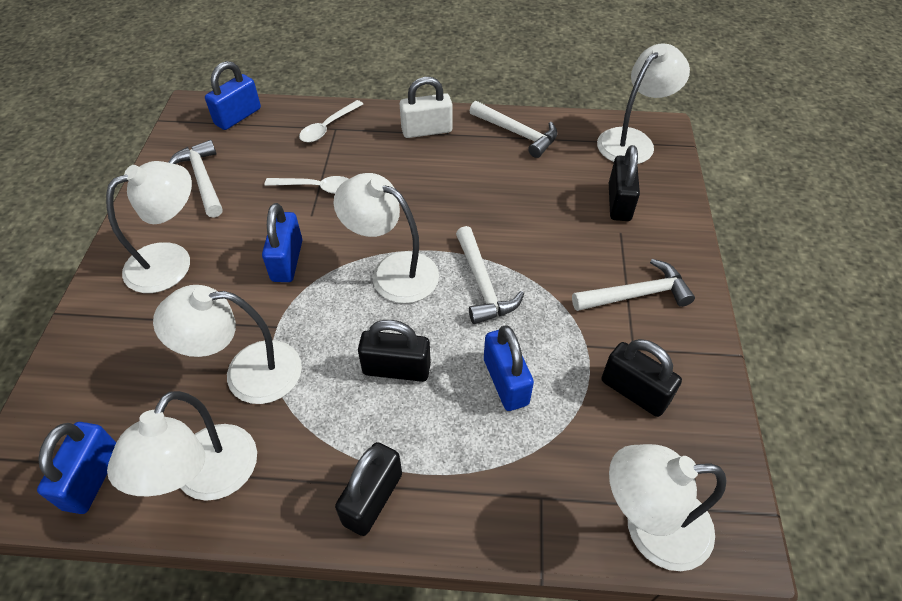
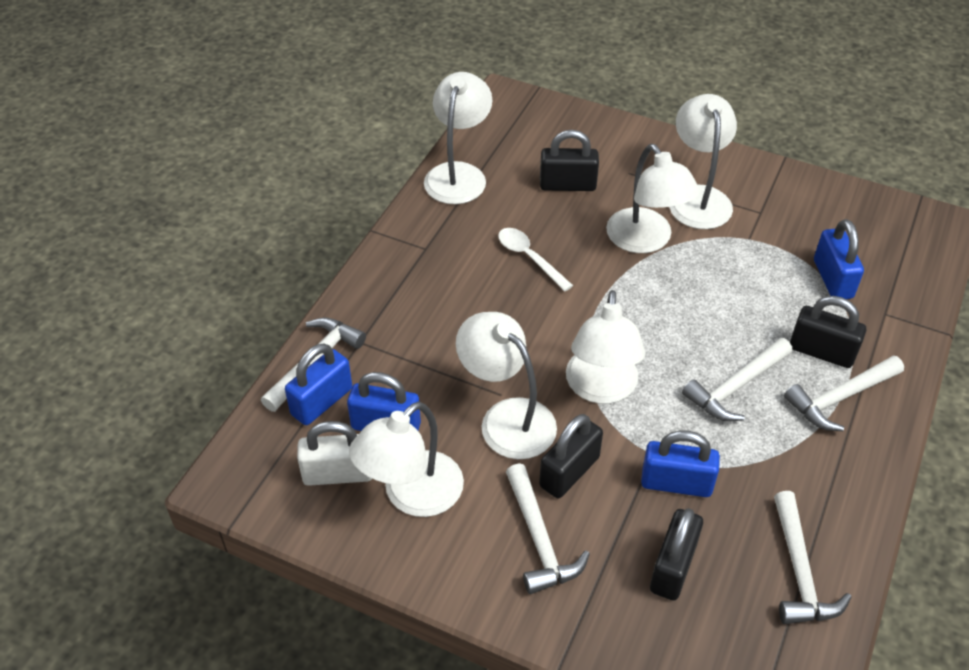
white hammer: [168,140,223,218] [456,226,524,324] [470,101,557,158] [572,259,695,311] = 4 -> [261,317,366,412] [506,463,590,594] [682,338,792,421] [774,491,852,624] [784,355,904,431] = 5
white spoon: [264,176,349,194] [299,100,363,142] = 2 -> [498,228,573,292] = 1

